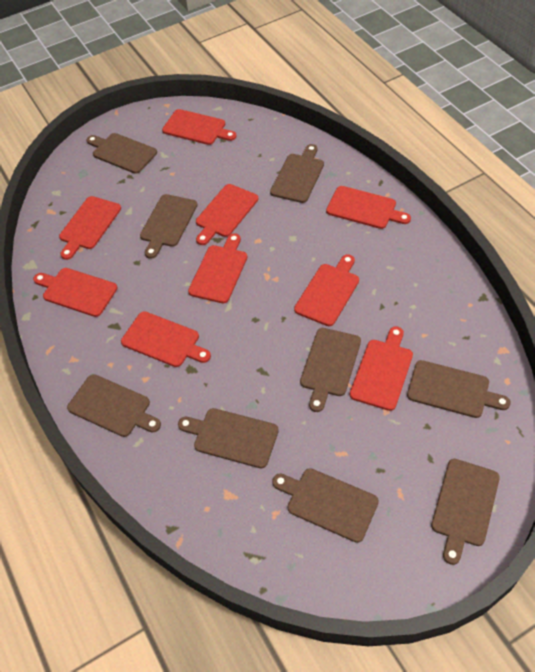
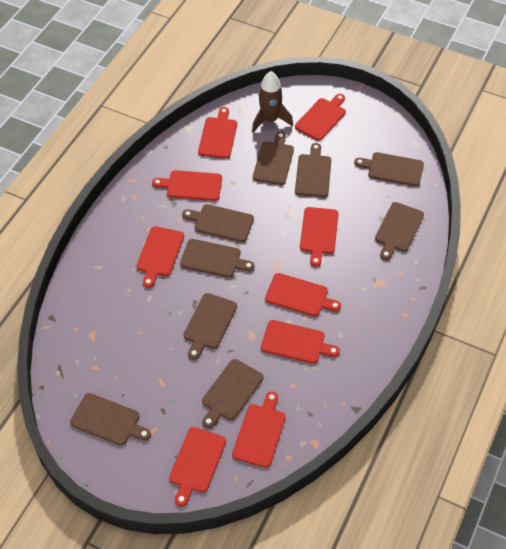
brown rocket: none = 0 -> [252,71,293,133] = 1

